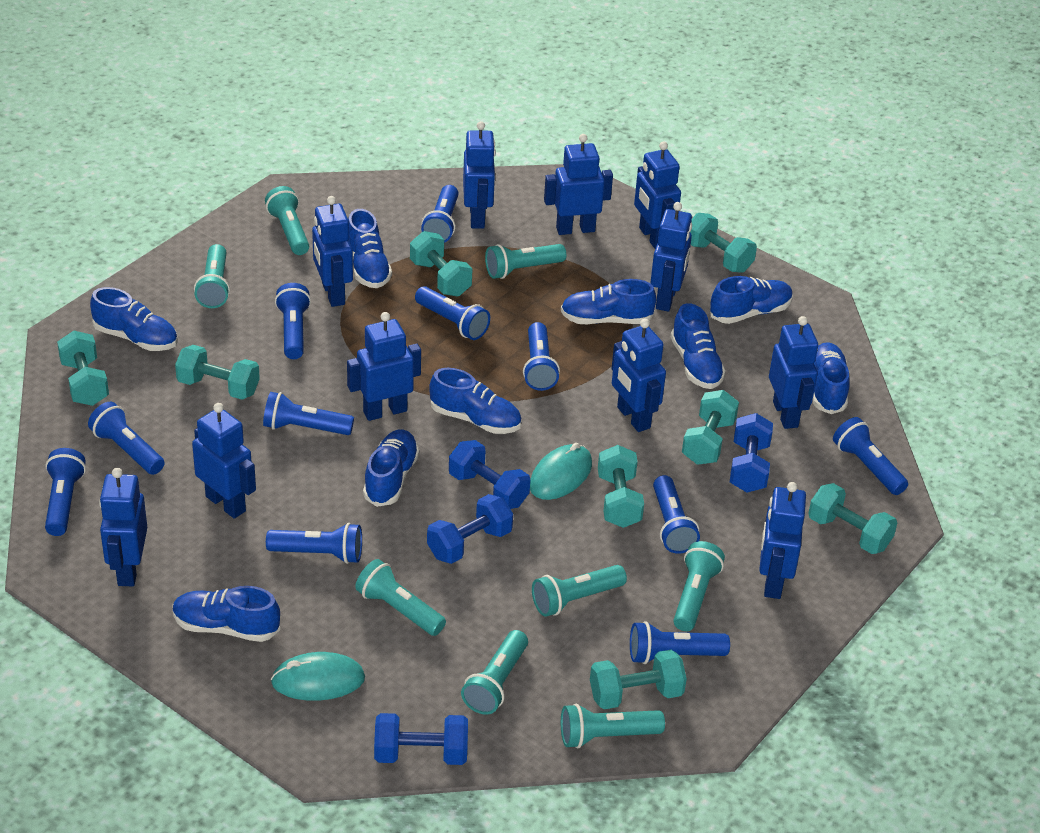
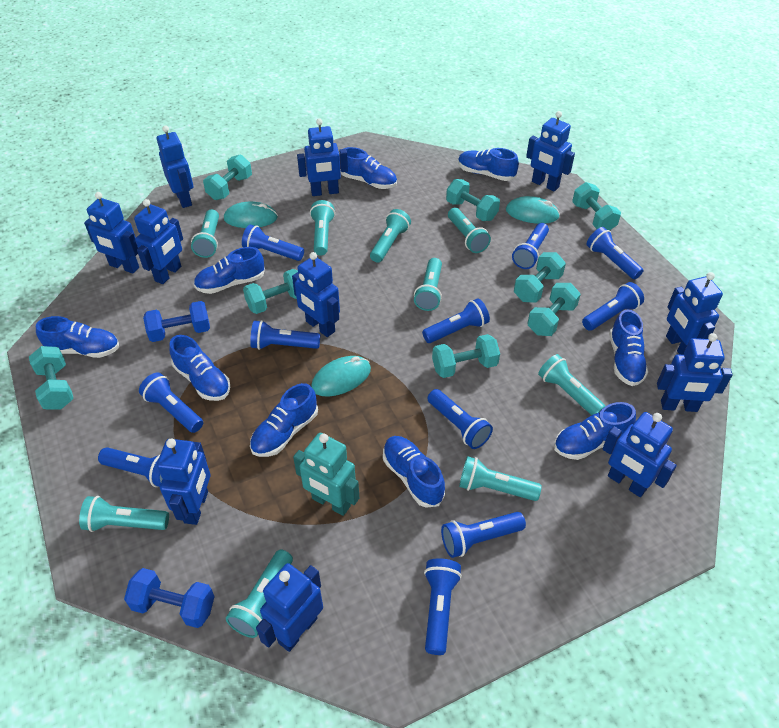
blue dumbbell: [374,713,468,765] [427,494,513,564] [449,440,530,509] [730,413,773,492] = 4 -> [124,568,215,628] [143,301,210,342] = 2
turquoise flashlight: [194,244,230,308] [265,186,309,255] [355,559,446,636] [461,630,528,715] [485,244,566,279] [532,565,627,617] [561,704,665,748] [673,541,725,631] = 8 -> [79,496,169,532] [191,209,219,258] [226,549,293,638] [310,200,335,255] [370,209,411,263] [414,258,442,311] [448,208,491,253] [459,456,542,501] [538,354,605,415] = 9
turquoise mouse: [271,652,365,701] [530,443,592,500] = 2 -> [224,202,278,228] [311,356,371,397] [506,196,560,224] = 3
turquoise robot: none = 0 -> [293,433,359,516] = 1

